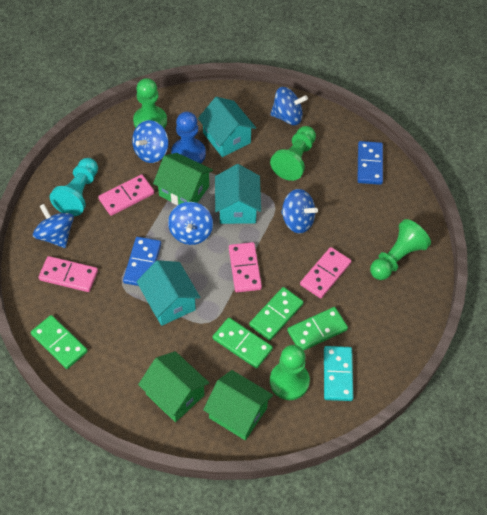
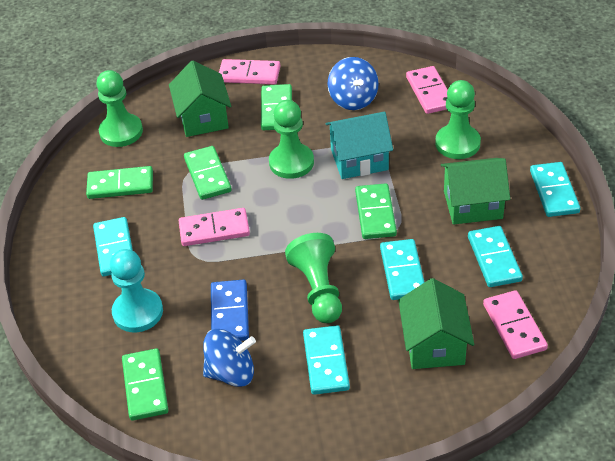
blue domino: [123,237,161,286] [358,141,383,185] = 2 -> [211,279,249,341] = 1
blue pawn: [171,112,206,164] = 1 -> none = 0
blue spinning top: [33,204,74,248] [132,120,169,163] [168,202,213,245] [270,87,308,125] [281,189,318,233] = 5 -> [203,329,256,387] [327,57,379,110] = 2
green domino: [31,315,88,369] [213,318,273,369] [249,287,304,341] [287,307,348,351] = 4 -> [86,166,153,199] [122,348,168,421] [184,146,232,200] [261,84,292,130] [355,183,397,239] = 5
turquoise domino: [324,346,353,401] = 1 -> [93,217,133,276] [303,325,350,395] [380,239,424,300] [468,226,523,287] [530,162,580,217] = 5
turquoise house: [136,260,200,326] [198,97,256,157] [215,164,261,224] = 3 -> [325,112,393,179] = 1

